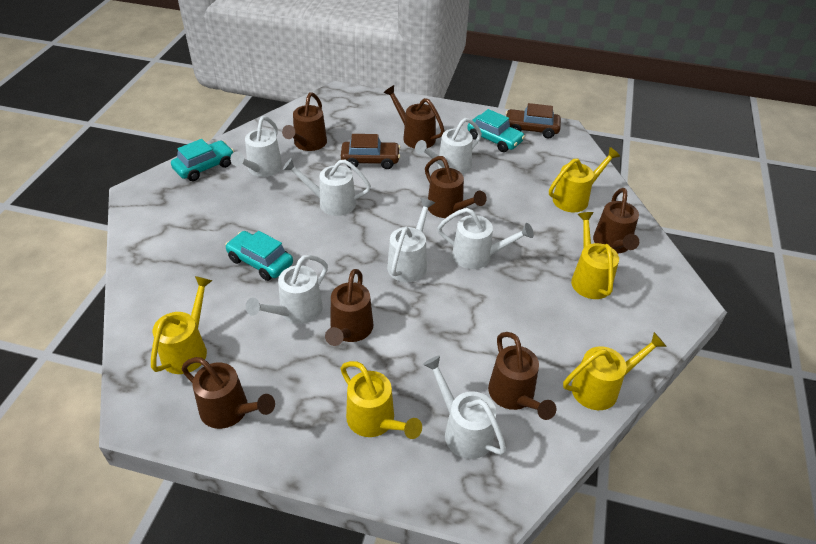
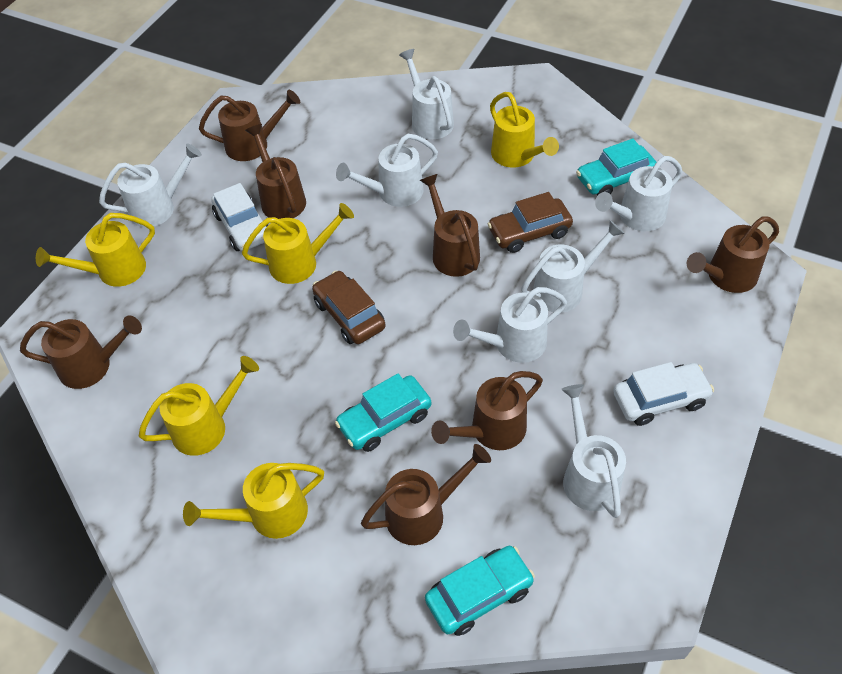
white car: none = 0 -> [211,183,268,251] [613,362,714,426] = 2

